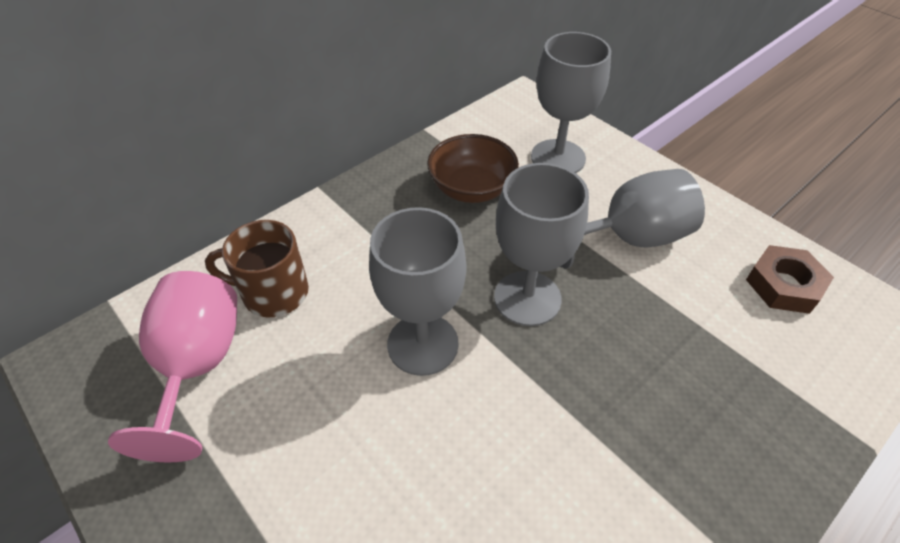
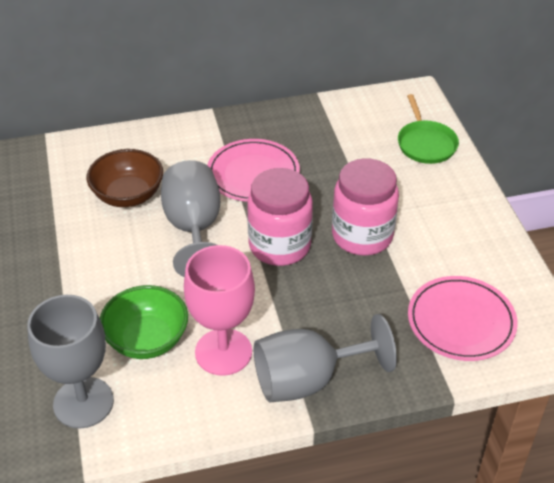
brown mug: [205,220,309,317] = 1 -> none = 0
brown nut: [746,245,834,314] = 1 -> none = 0
green bowl: none = 0 -> [100,285,188,359] = 1
green pan: none = 0 -> [398,94,459,164] = 1
grey goblet: [369,207,466,376] [494,163,589,326] [531,32,611,173] [561,169,705,269] = 4 -> [27,295,114,429] [161,160,220,277] [254,314,397,402] = 3
pink jar: none = 0 -> [247,168,313,266] [332,159,399,255] = 2
pink plate: none = 0 -> [207,139,300,202] [408,276,518,361] = 2

